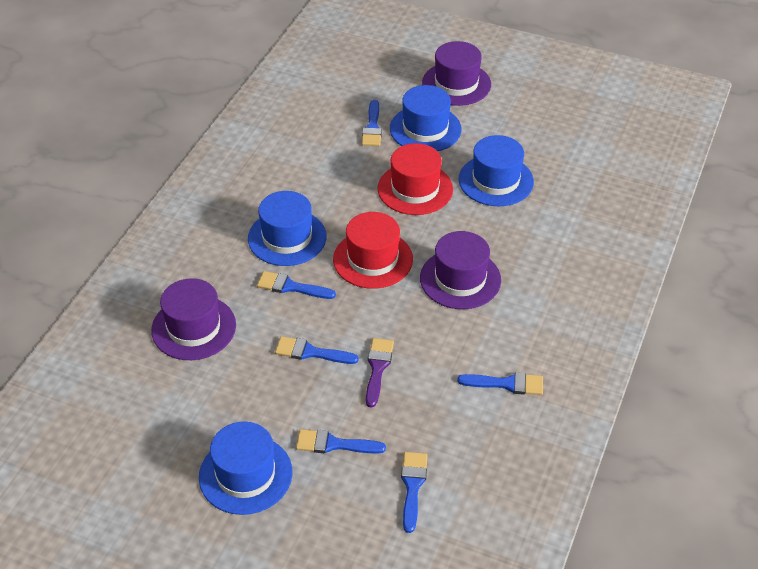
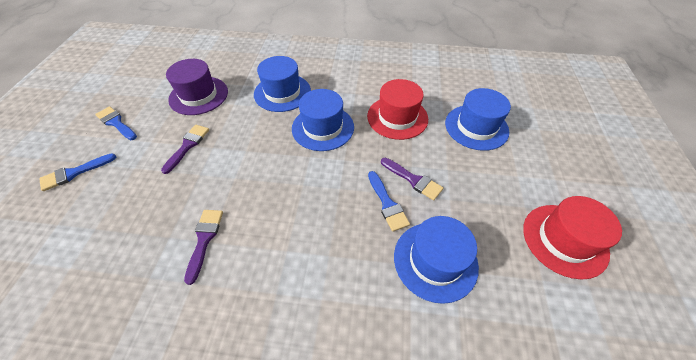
blue brush: [257,271,336,299] [275,336,359,364] [296,429,386,454] [362,100,382,146] [401,452,428,533] [457,372,543,395] = 6 -> [39,153,116,191] [95,106,137,140] [368,171,410,232] = 3
purple brush: [366,338,394,408] = 1 -> [161,125,209,174] [184,210,223,285] [381,158,443,201] = 3
purple hat: [151,278,236,360] [420,231,501,309] [422,41,491,106] = 3 -> [166,59,228,115] = 1

